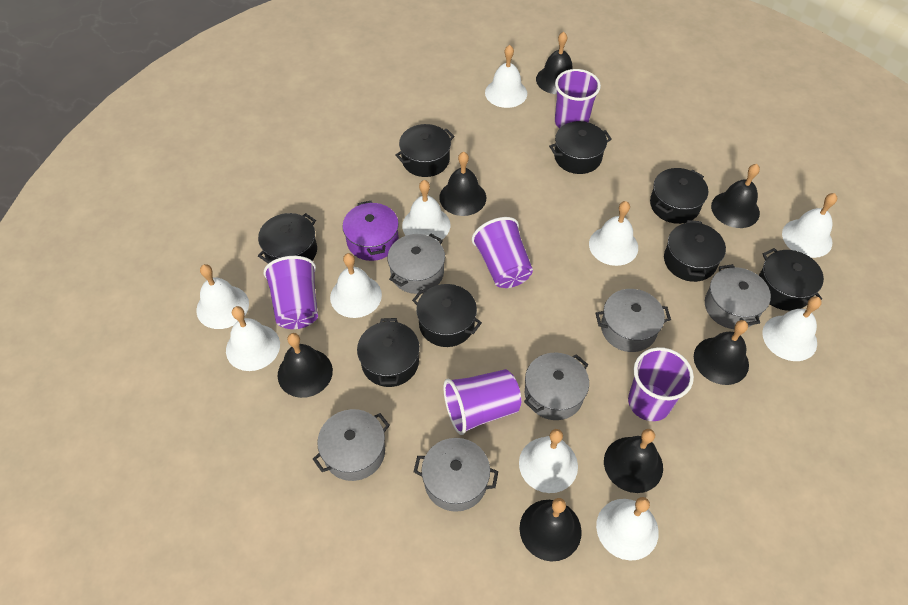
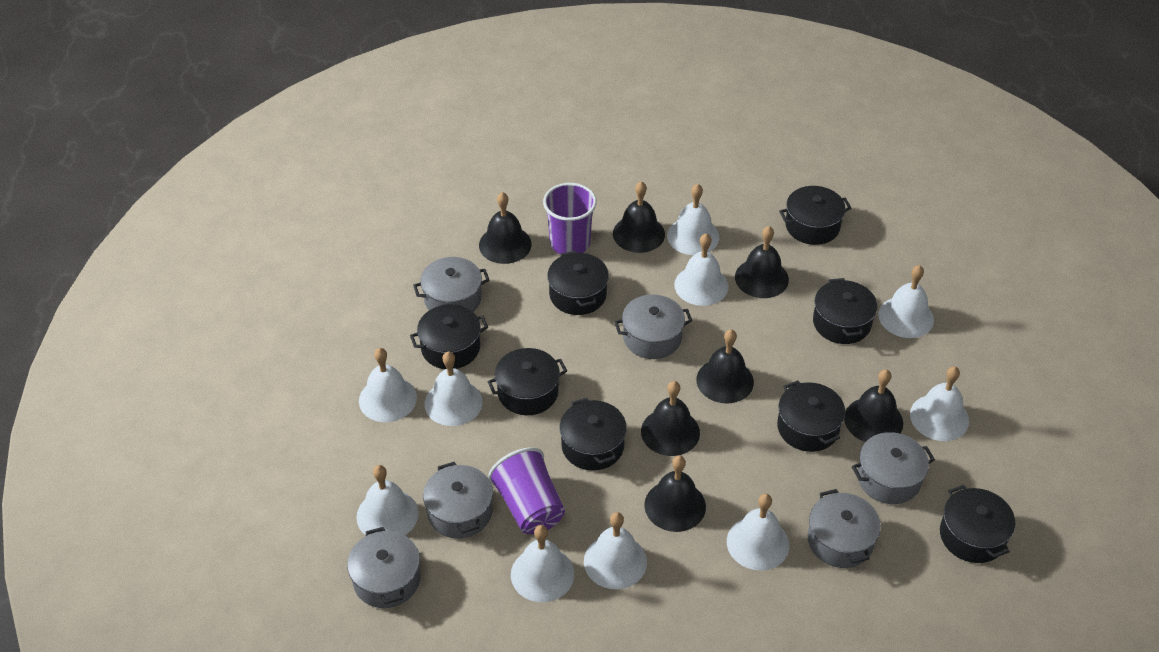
purple cup: [264,256,318,329] [443,369,521,435] [472,217,533,288] [555,69,601,128] [628,347,694,421] = 5 -> [488,447,565,534] [543,183,597,254] = 2
purple pot: [342,201,399,261] = 1 -> none = 0

